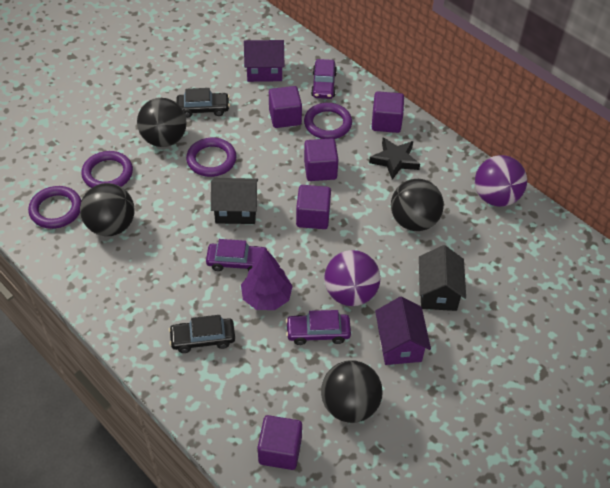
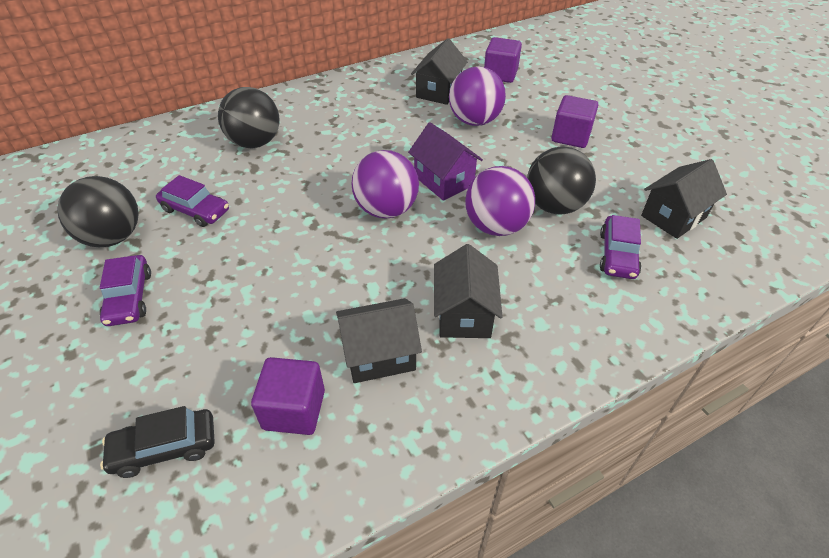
black ball: [80,183,135,236] [137,98,187,147] [321,360,383,423] [391,179,444,231] = 4 -> [57,176,139,247] [218,87,280,148] [527,147,596,215] = 3
black car: [169,315,235,353] [176,88,230,118] = 2 -> [100,406,215,478] = 1
black house: [211,178,258,224] [419,245,466,311] = 2 -> [336,298,422,383] [411,38,468,105] [434,244,503,338] [641,159,727,239] = 4
black star: [369,137,420,180] = 1 -> none = 0
purple ball: [324,250,380,306] [475,155,527,207] = 2 -> [351,150,419,219] [449,66,506,126] [465,166,536,236] = 3
purple cube: [258,415,302,470] [269,86,302,128] [296,185,331,229] [304,138,338,181] [372,91,404,133] = 5 -> [251,357,325,435] [484,37,522,83] [551,95,598,148] = 3
purple house: [244,40,284,82] [375,297,431,365] = 2 -> [408,122,483,201] = 1
purple ring: [28,186,82,229] [81,151,133,188] [186,138,237,177] [304,103,352,139] = 4 -> none = 0
purple tree: [241,248,293,310] = 1 -> none = 0

